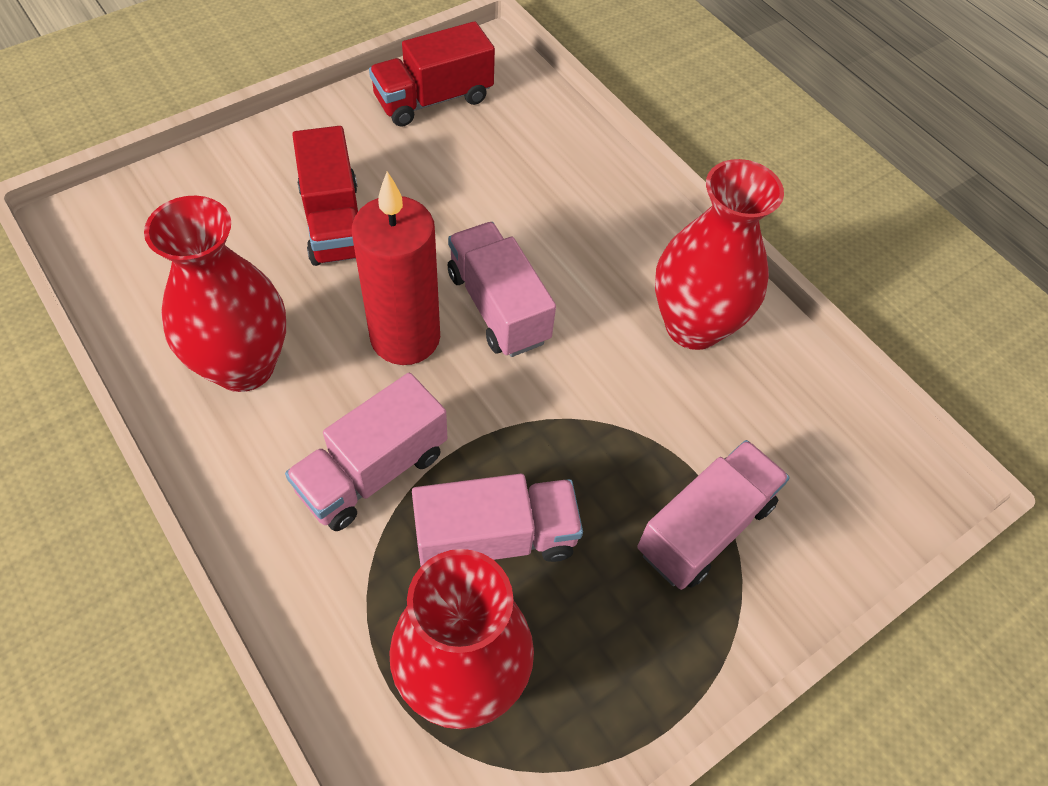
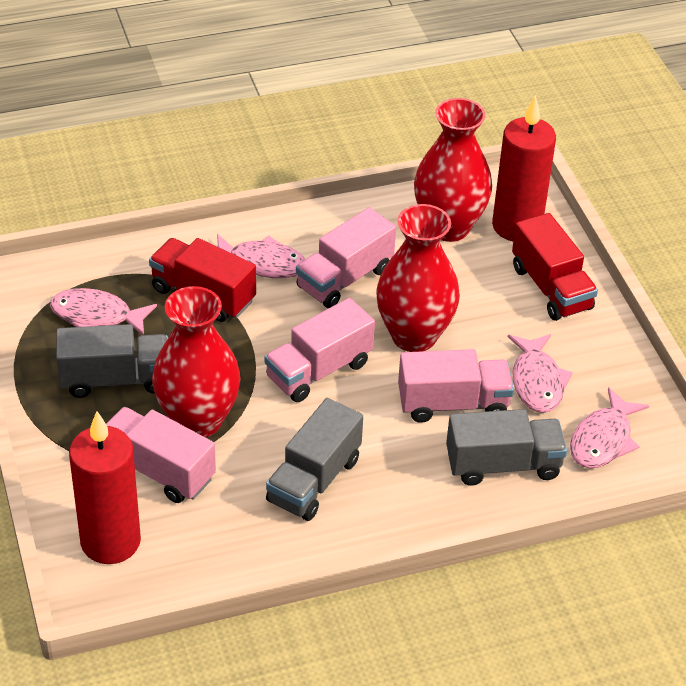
grey truck: none = 0 -> [56,324,168,398] [266,398,363,521] [446,409,567,486] = 3
pink fish: none = 0 -> [50,288,157,335] [217,234,305,278] [508,334,573,413] [570,387,649,468] = 4
red candle: [352,171,440,365] = 1 -> [69,411,141,564] [492,95,556,241] = 2

